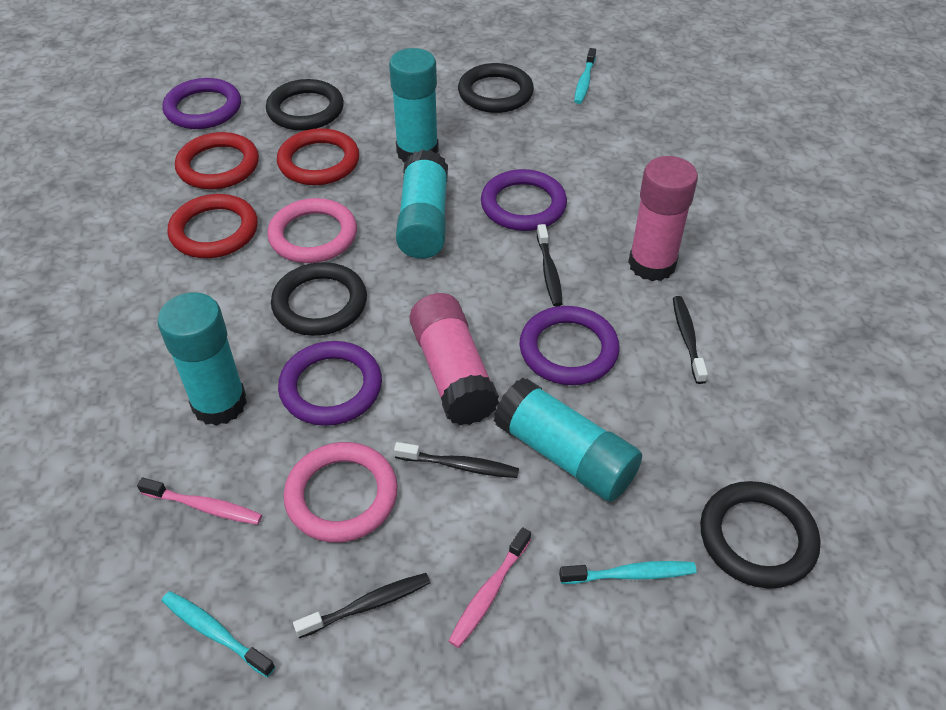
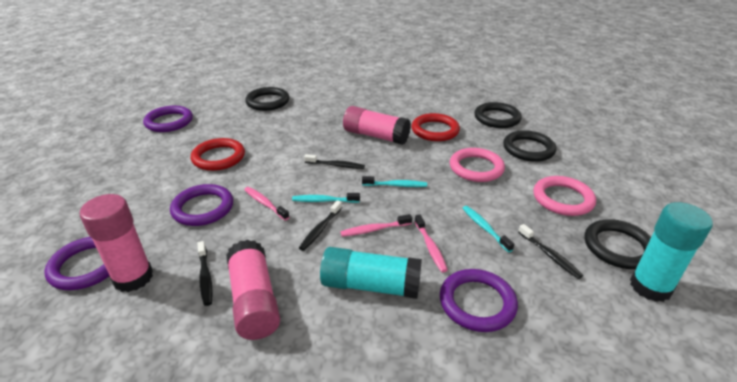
pink glue stick: [410,293,499,425] [628,156,698,281] = 2 -> [80,194,153,292] [226,240,280,340] [343,106,411,145] = 3
pink toothbrush: [137,478,262,525] [448,527,531,648] = 2 -> [244,187,289,220] [340,214,412,237] [415,215,448,272] = 3
red ring: [167,194,258,258] [175,132,259,189] [277,128,359,185] = 3 -> [191,138,245,171] [412,113,460,141] = 2
turquoise glue stick: [157,292,247,426] [389,48,439,162] [396,149,448,259] [494,378,642,502] = 4 -> [320,247,422,299] [630,202,713,302] = 2

